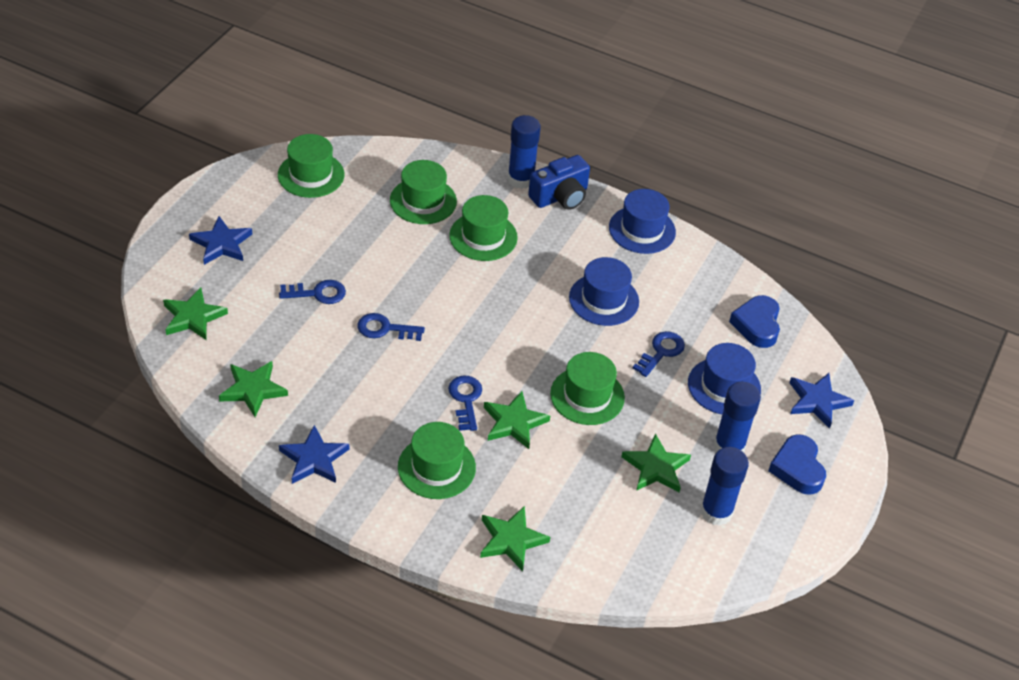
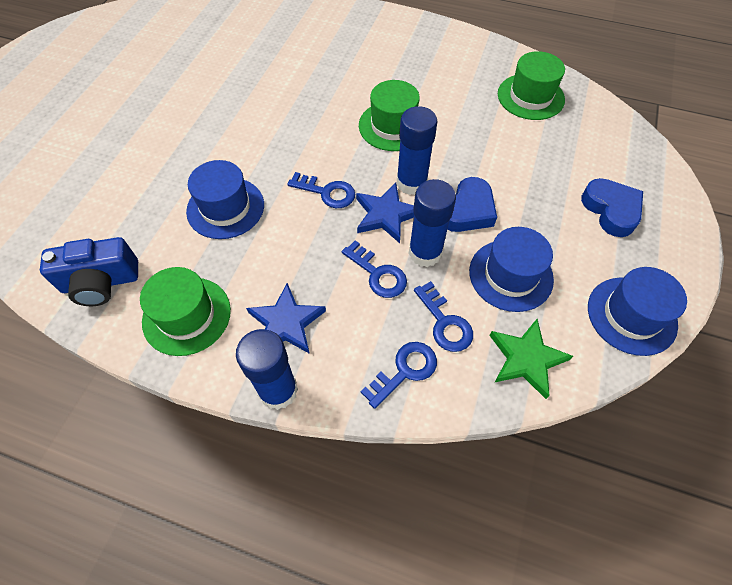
blue star: [189,216,252,265] [279,425,349,484] [789,373,854,429] = 3 -> [246,283,326,354] [356,183,414,243] = 2
green hat: [278,134,344,198] [390,160,457,224] [398,422,476,499] [449,195,518,261] [550,352,625,425] = 5 -> [140,267,231,356] [359,80,420,151] [498,51,565,120] = 3
green star: [163,287,228,340] [219,361,288,417] [480,506,550,571] [484,391,550,449] [621,433,691,492] = 5 -> [489,319,573,399] = 1

